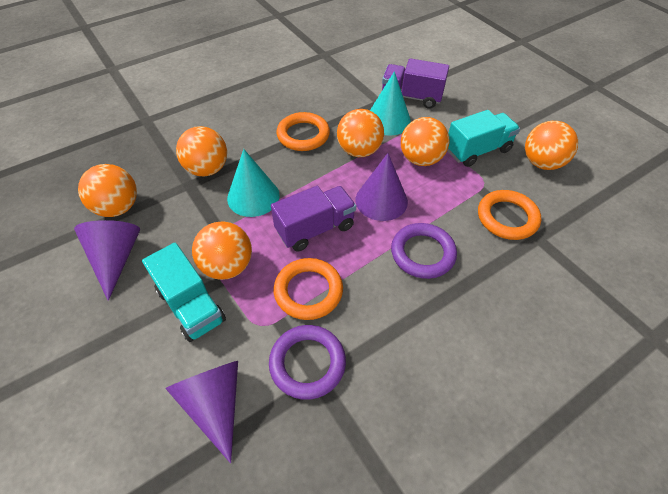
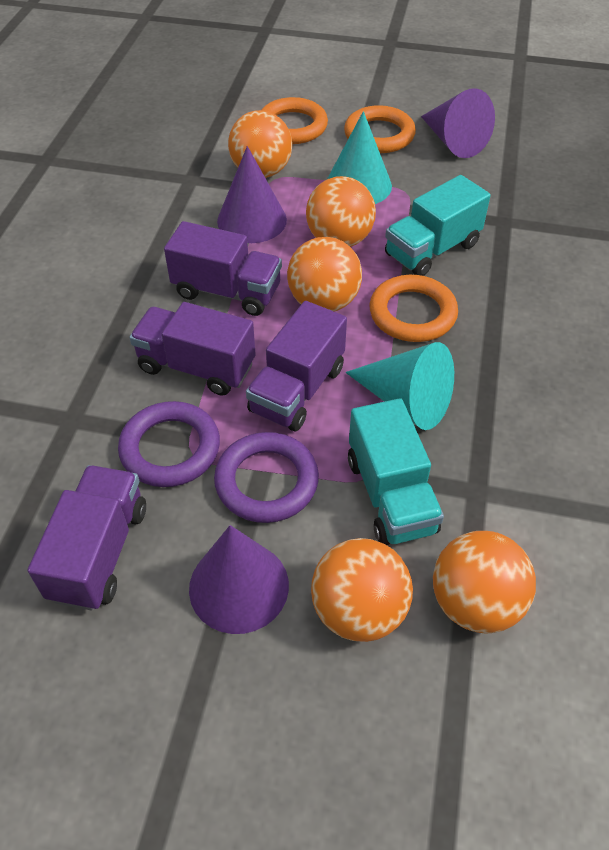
orange ball: [78,164,137,217] [176,126,227,177] [192,222,252,280] [337,109,384,157] [401,117,450,166] [525,121,578,170] = 6 -> [228,110,292,178] [287,237,362,312] [306,176,376,247] [311,538,413,642] [433,531,536,634] = 5
purple truck: [271,186,356,251] [382,58,449,109] = 2 -> [28,465,146,611] [129,302,256,396] [164,221,282,316] [246,301,347,431] = 4

